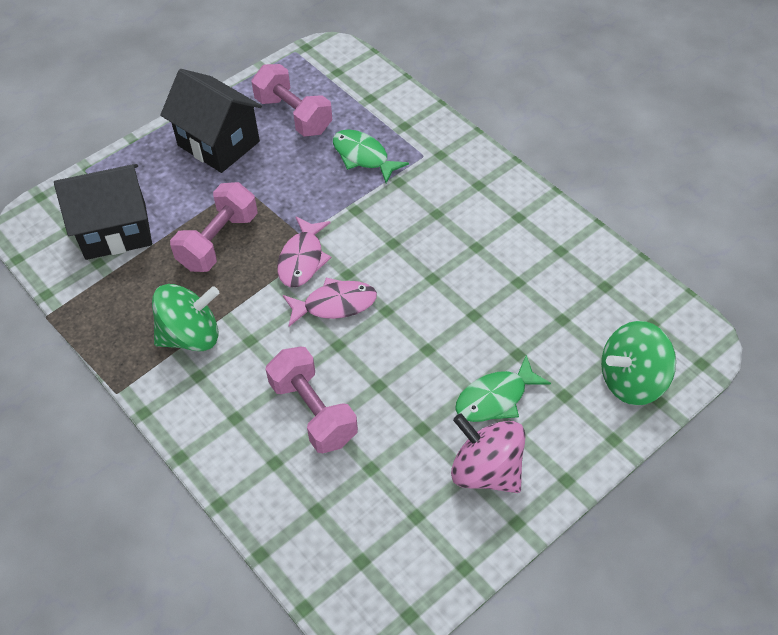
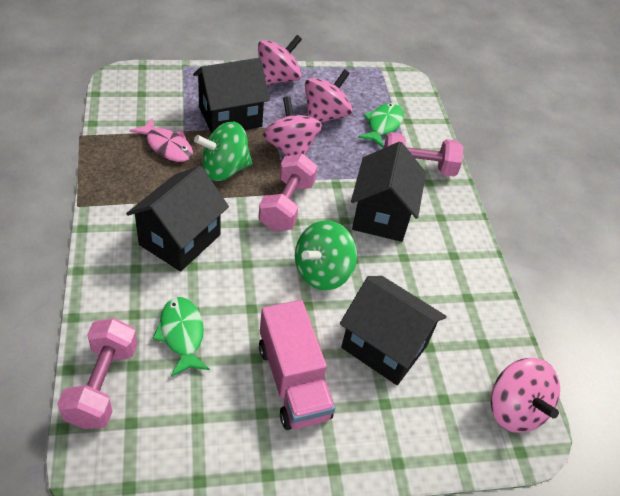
black house: [54,164,152,260] [160,69,262,173] = 2 -> [126,166,229,271] [193,58,270,134] [340,276,447,385] [351,142,426,242] = 4
pink fish: [277,216,331,287] [283,278,377,327] = 2 -> [129,118,193,162] = 1
pink spinning top: [451,413,525,493] = 1 -> [258,35,302,85] [263,96,322,156] [305,69,353,123] [491,358,560,433] = 4
pink truck: none = 0 -> [259,300,335,430] = 1

